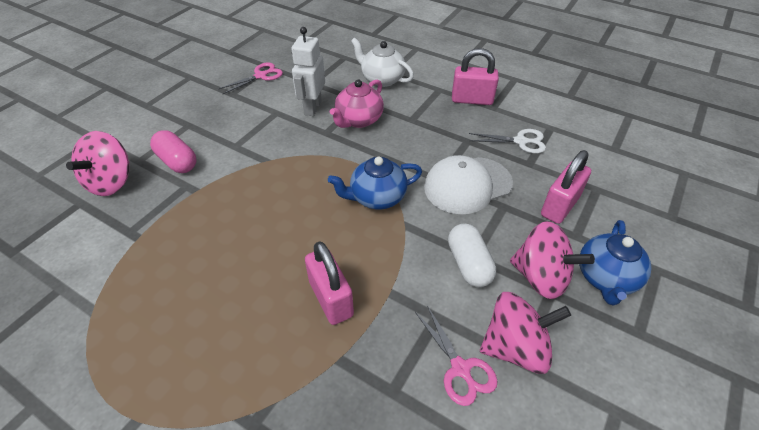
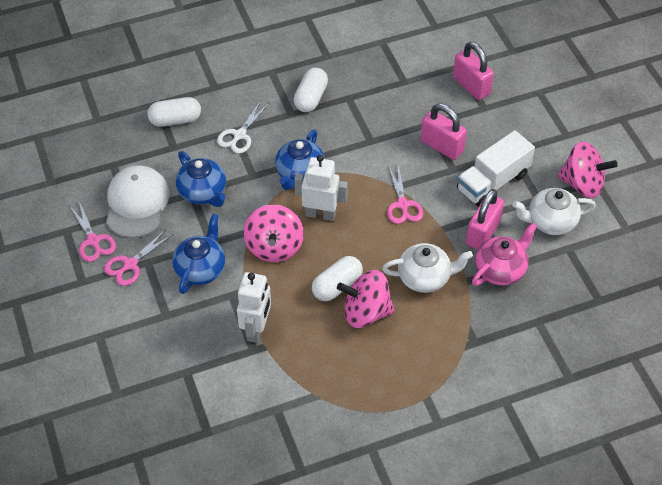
blue teapot: [328,157,422,210] [579,220,652,306] = 2 -> [172,214,225,294] [176,151,226,207] [275,130,325,190] = 3
pink capsule: [150,130,197,173] = 1 -> none = 0
pink scissors: [219,63,283,94] [415,305,498,406] = 2 -> [69,202,116,262] [104,229,173,286] [387,164,423,224] = 3
white capsule: [448,224,496,287] = 1 -> [147,97,201,127] [294,68,328,112] [312,256,363,301] = 3
white robot: [292,27,325,116] = 1 -> [237,272,271,343] [294,155,348,221] = 2
white teapot: [351,38,414,87] = 1 -> [382,243,473,293] [512,188,596,235] = 2
white truck: none = 0 -> [457,130,535,207] = 1

